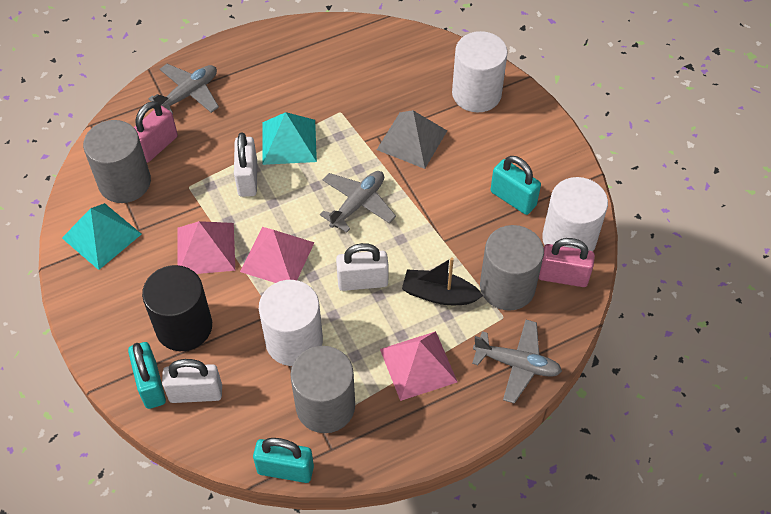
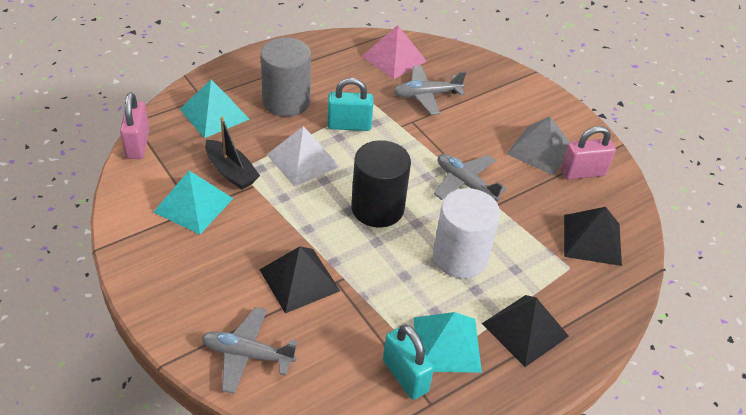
black pyramid: none = 0 -> [259,246,340,313] [482,295,569,367] [564,207,622,266] = 3
grey cylinder: [83,120,151,203] [291,346,355,433] [480,225,544,311] = 3 -> [261,37,311,117] = 1
pink pyramid: [177,221,235,274] [240,227,315,283] [380,331,457,401] = 3 -> [362,25,427,79] = 1
turquoise padlock: [128,342,166,409] [253,438,314,483] [490,156,541,215] = 3 -> [327,78,373,131] [383,324,434,400] = 2
turquoise pyramid: [62,203,141,270] [262,112,317,165] = 2 -> [153,171,233,234] [180,80,250,138] [414,312,482,373] = 3
white cylinder: [259,280,323,366] [452,31,508,112] [542,177,608,251] = 3 -> [433,188,500,279] = 1
white padlock: [162,359,222,403] [234,132,257,197] [336,243,388,291] = 3 -> none = 0
white pyramid: none = 0 -> [267,126,340,187] = 1

